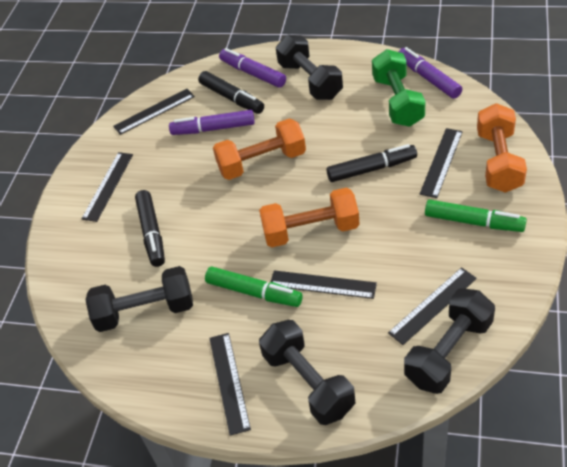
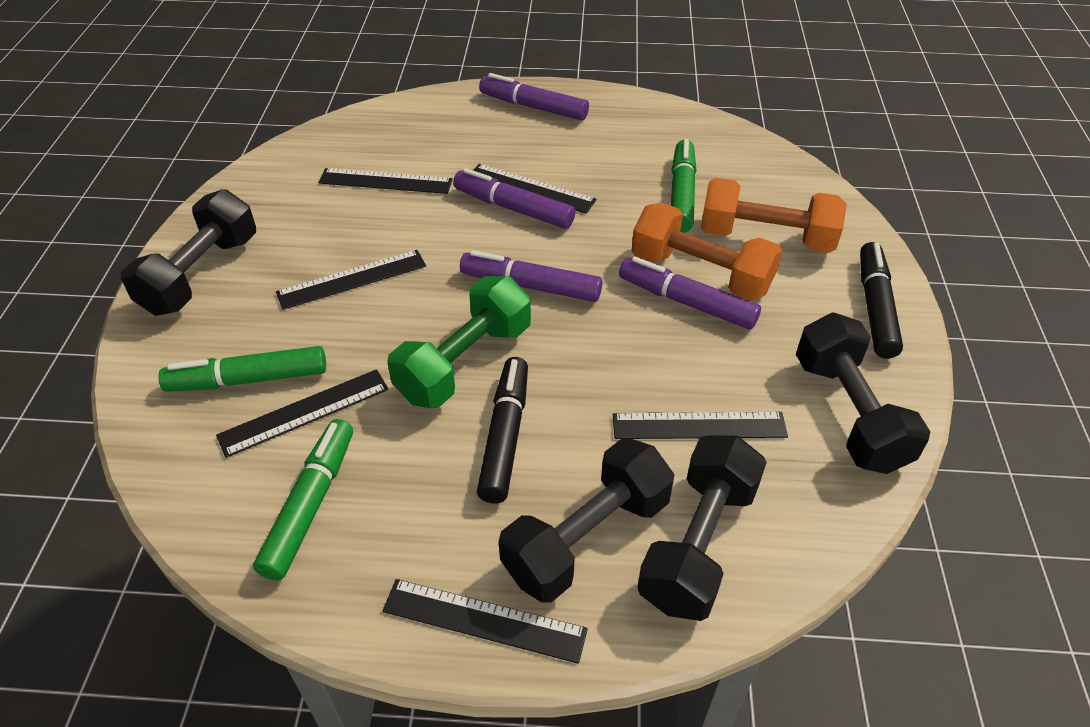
black marker: [135,190,165,267] [198,71,264,114] [326,144,417,182] = 3 -> [477,357,528,503] [860,242,903,359] = 2
green marker: [205,266,302,307] [425,200,527,232] = 2 -> [158,346,326,392] [253,419,353,581] [671,139,697,232] = 3
orange dumbbell: [213,118,306,180] [259,188,360,247] [477,103,527,193] = 3 -> [632,202,782,301] [701,178,847,253] = 2
purple marker: [169,110,255,135] [219,48,286,88] [399,47,462,99] = 3 -> [453,168,575,229] [460,250,602,302] [479,73,589,121] [619,256,761,329] = 4

